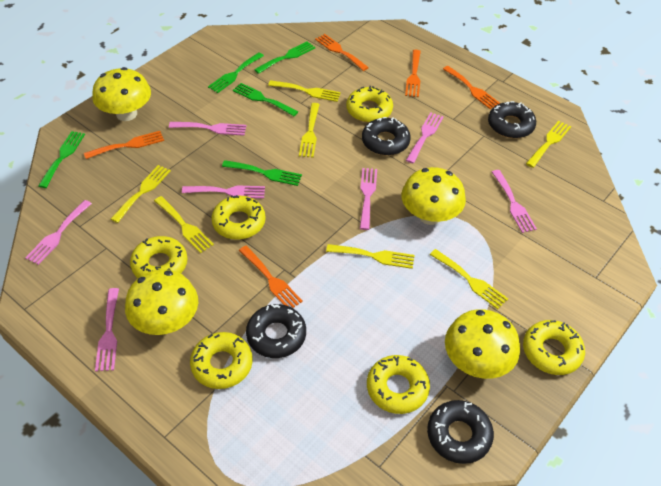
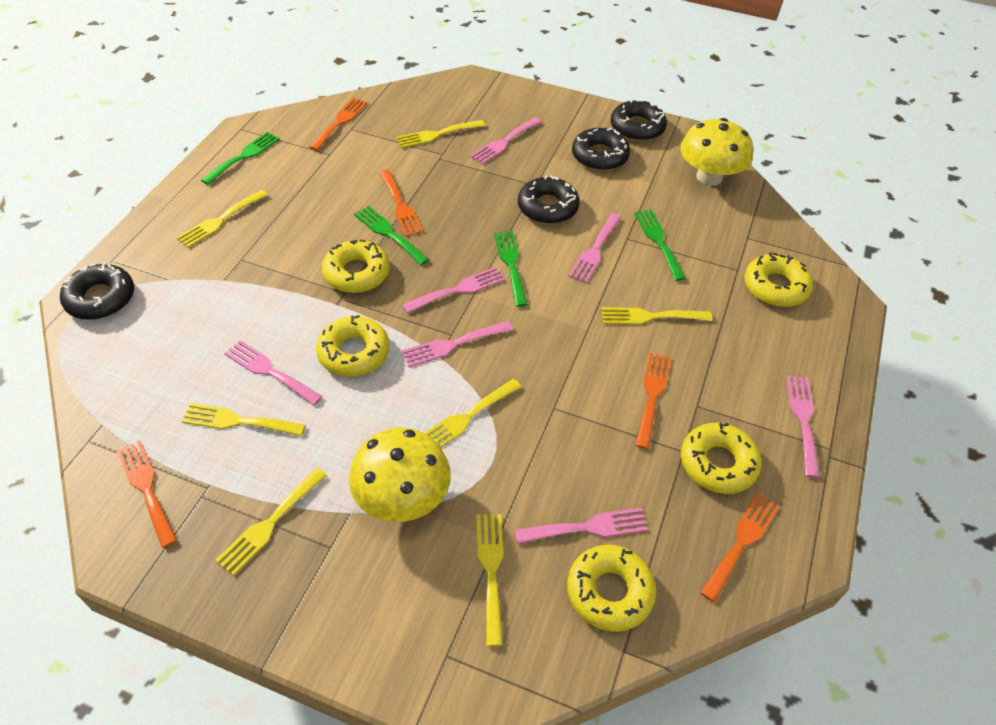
green fork: [38,131,85,188] [208,52,264,93] [222,160,302,186] [233,83,298,116] [254,41,315,74] = 5 -> [201,132,279,185] [354,206,429,265] [494,231,528,307] [634,209,686,281] = 4
yellow donut: [130,236,188,278] [190,332,253,389] [211,195,266,240] [346,86,393,123] [367,355,430,414] [523,320,585,375] = 6 -> [316,315,390,377] [322,240,390,293] [567,545,656,632] [681,423,762,494] [745,252,813,307] = 5
yellow mushroom: [92,67,151,121] [125,269,198,335] [401,167,466,225] [445,309,520,379] = 4 -> [349,428,451,522] [681,118,753,186] = 2

